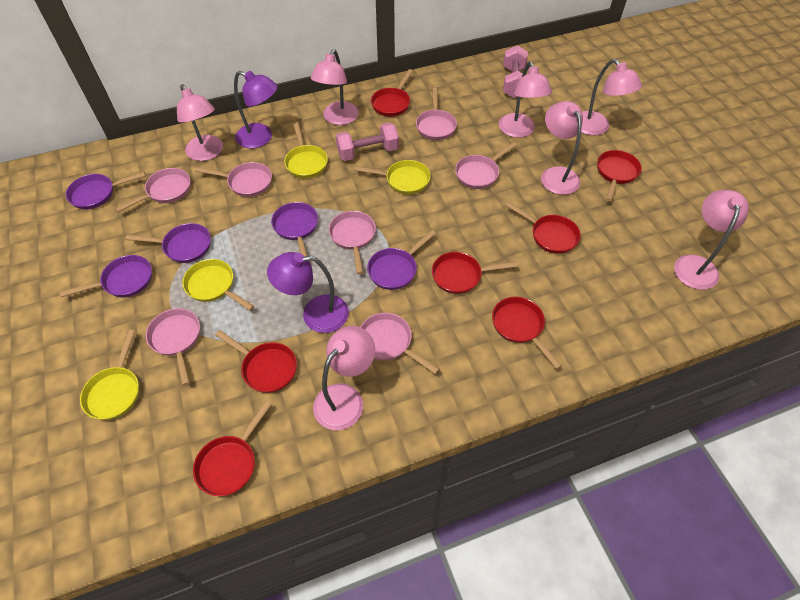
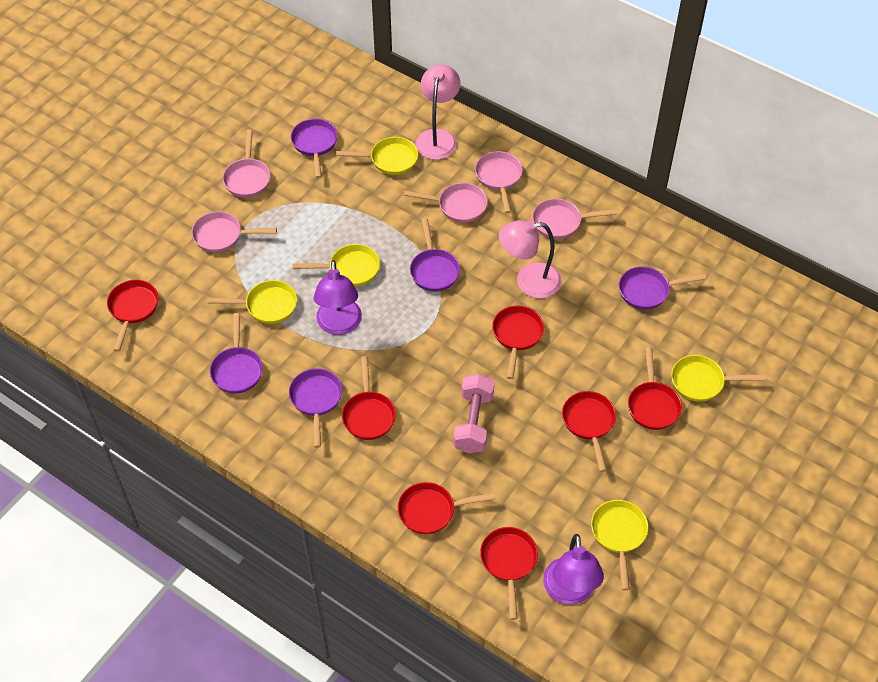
pink dumbbell: [336,123,399,161] [503,45,528,98] = 2 -> [453,374,494,454] = 1
pink lamp: [177,84,223,161] [311,49,359,125] [313,326,375,430] [499,61,552,138] [541,101,583,195] [581,59,642,135] [674,190,749,290] = 7 -> [415,65,460,160] [499,220,562,298] = 2
pink pan: [115,168,190,212] [146,308,200,386] [196,162,272,197] [329,211,376,274] [361,313,439,374] [416,88,457,140] [455,142,517,189] = 7 -> [192,211,277,252] [223,130,271,198] [403,183,488,223] [475,151,523,213] [532,199,617,239] = 5
yellow pan: [80,330,139,420] [182,259,254,311] [284,122,328,178] [354,160,431,195] = 4 -> [208,280,297,324] [292,244,380,286] [336,137,418,175] [591,500,648,590] [671,355,765,402] = 5

